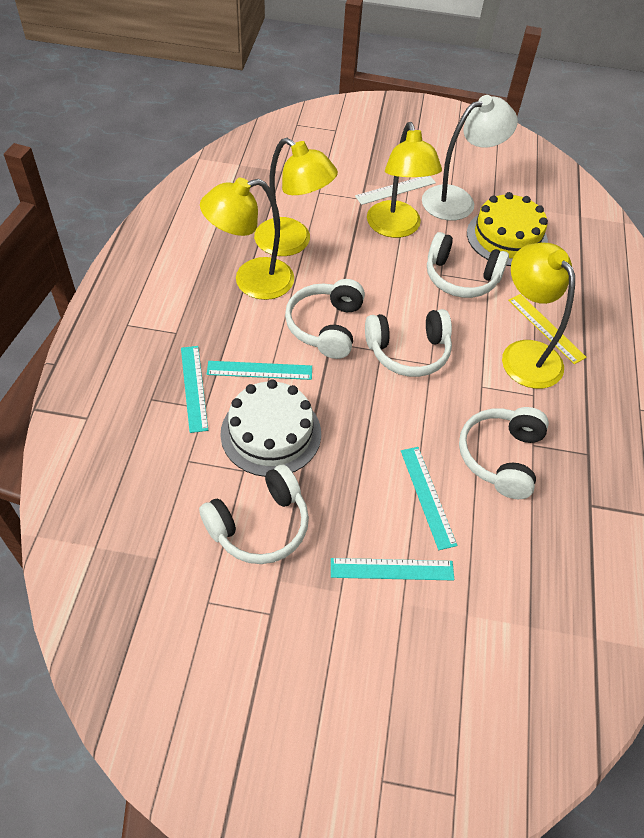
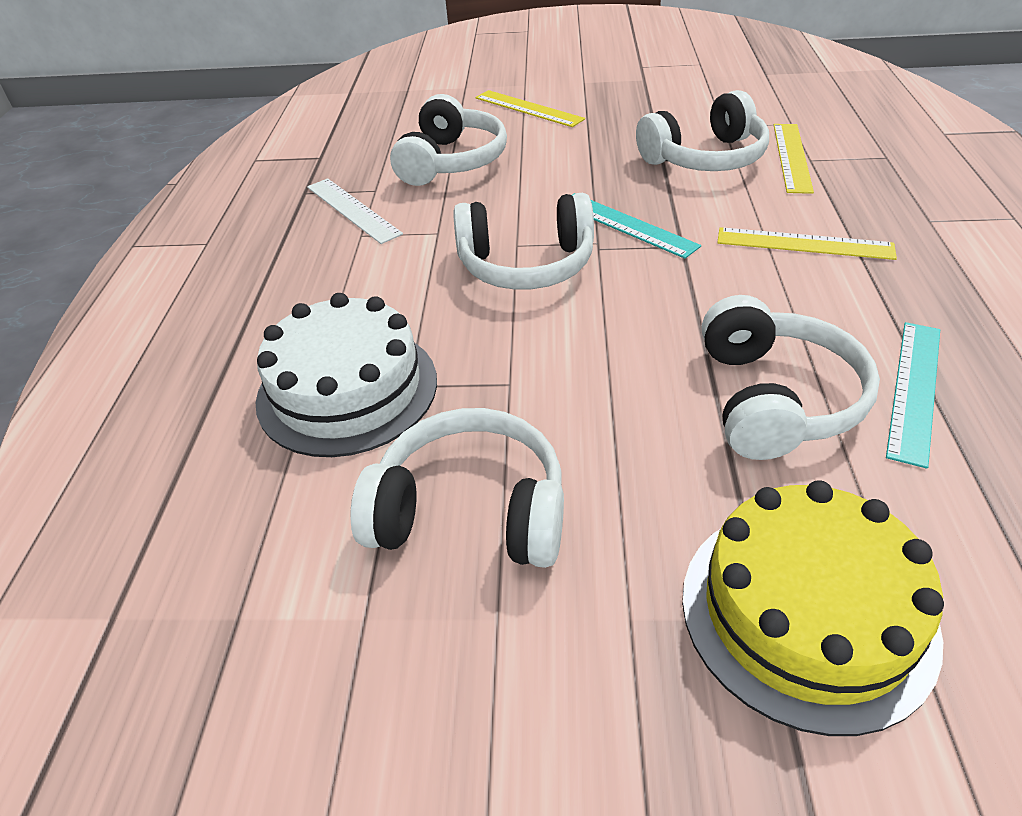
turquoise ruler: [181,346,208,433] [207,361,312,380] [331,558,454,581] [401,447,457,550] = 4 -> [573,193,701,259] [886,322,940,469] = 2
white lamp: [422,95,518,221] = 1 -> none = 0
yellow lamp: [200,178,294,300] [254,138,338,256] [367,122,442,238] [502,243,575,389] = 4 -> none = 0
yellow ruler: [508,294,587,364] = 1 -> [475,90,585,127] [717,227,897,260] [774,124,814,194] = 3

